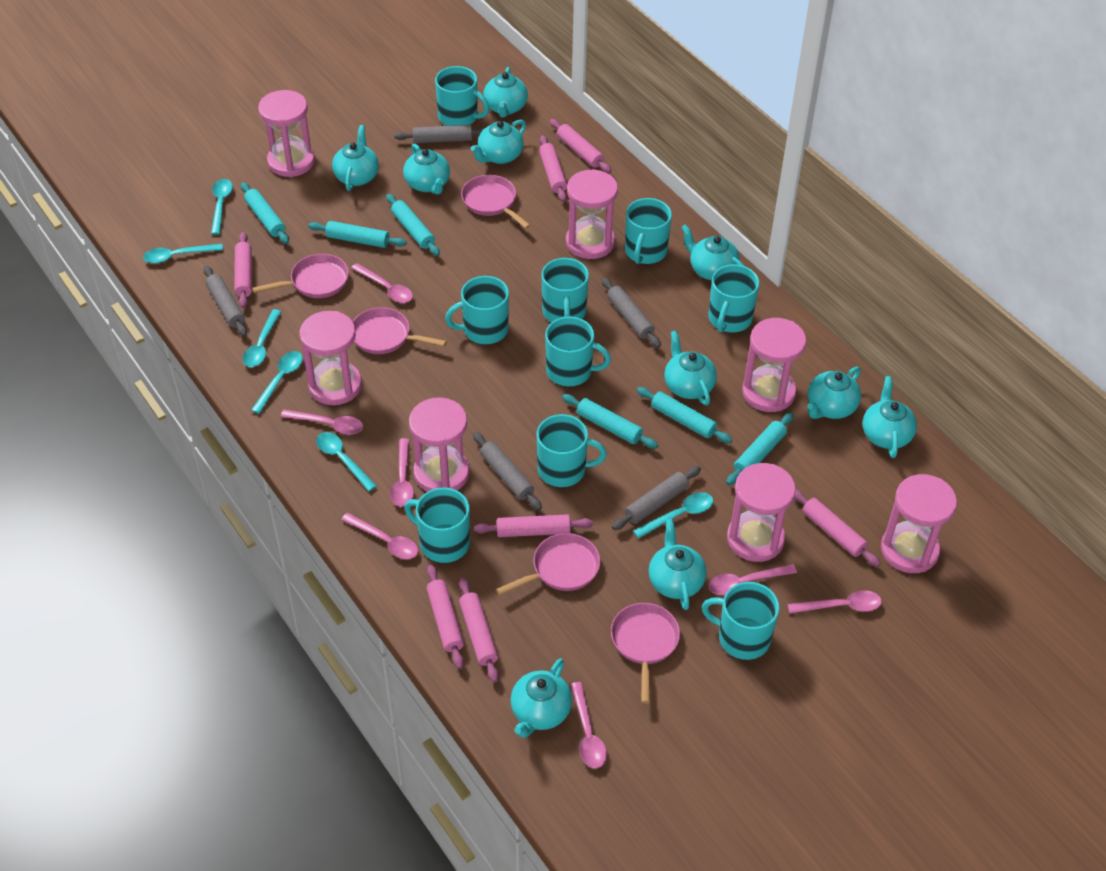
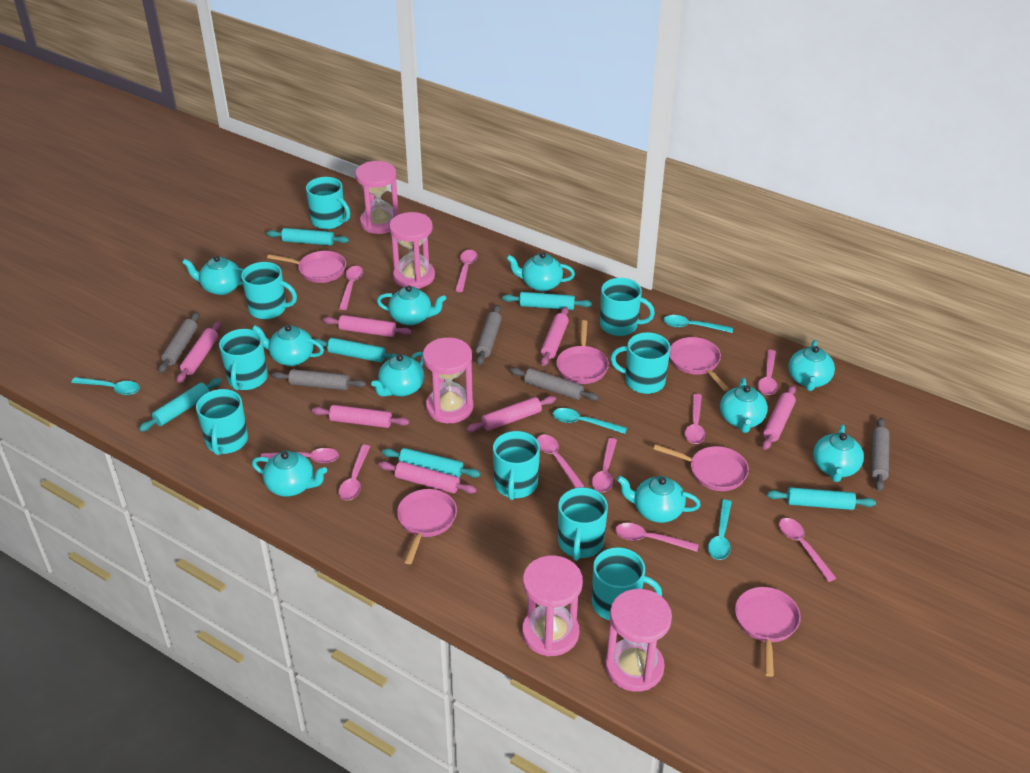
pink hourglass: [258,90,315,177] [300,311,362,405] [409,397,470,492] [566,169,618,259] [727,463,796,562] [742,318,806,412] [881,474,957,573] = 7 -> [355,161,399,234] [389,212,435,289] [423,338,473,423] [522,556,583,656] [605,589,672,692] = 5
pink pan: [252,254,349,298] [353,307,447,354] [461,175,531,229] [496,533,601,595] [611,603,680,704] = 5 -> [267,251,346,283] [397,489,457,564] [557,320,609,384] [653,444,749,491] [669,337,729,391] [735,587,801,677] = 6
pink spoon: [281,409,363,435] [341,513,418,559] [351,263,413,303] [390,438,414,507] [570,682,607,768] [708,564,797,595] [787,590,882,614] = 7 -> [261,448,339,463] [339,266,363,310] [339,445,370,500] [455,250,477,292] [537,434,584,488] [592,438,617,492] [615,523,699,552] [685,394,705,444] [758,350,778,395] [779,518,837,582] = 10
turquoise spoon: [143,244,223,263] [211,179,233,235] [243,309,281,367] [251,351,303,414] [316,432,377,491] [633,492,713,539] = 6 -> [71,377,140,395] [553,408,627,434] [664,315,733,333] [708,500,732,560] = 4

